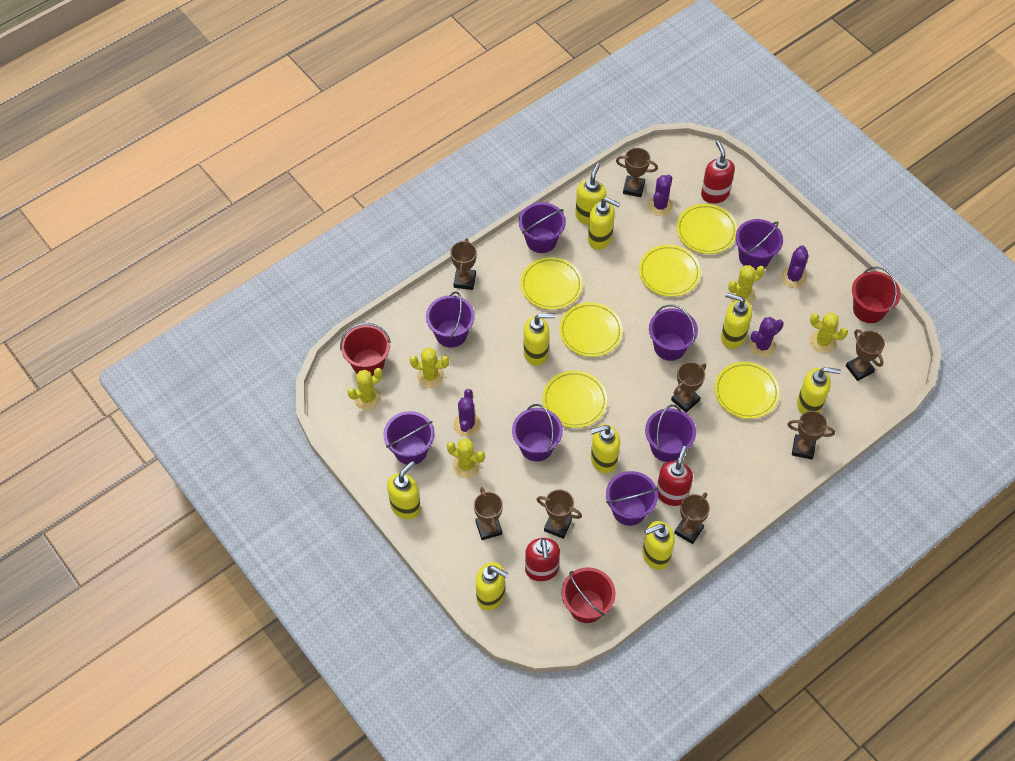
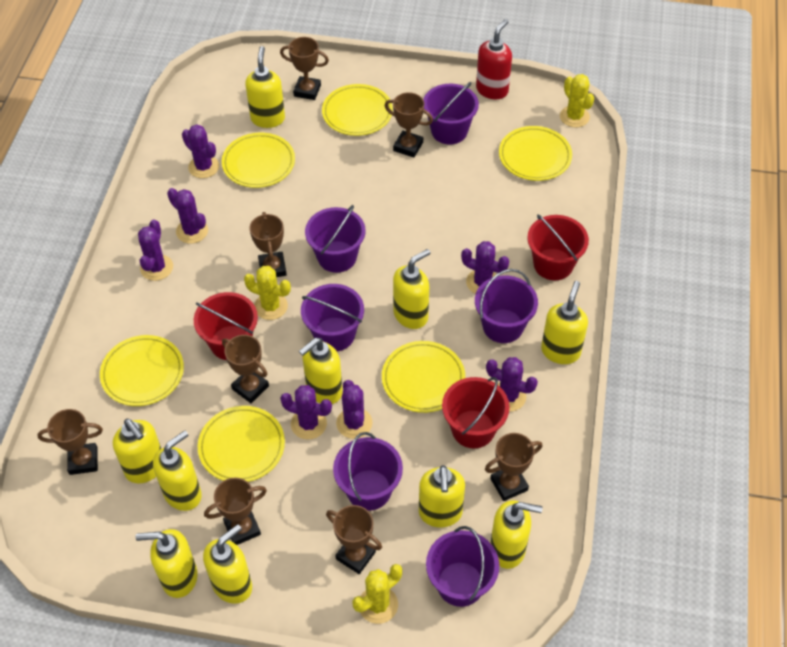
purple bucket: [383,411,435,465] [426,291,475,348] [512,404,563,461] [519,202,566,253] [606,471,658,526] [645,405,696,462] [649,304,698,361] [736,219,783,270] = 8 -> [301,284,364,351] [305,205,366,273] [333,432,403,511] [423,82,479,145] [426,526,499,607] [475,269,538,343] = 6
purple cactus: [453,389,481,437] [648,175,673,216] [749,317,784,357] [781,245,809,288] = 4 -> [138,219,173,281] [167,188,208,244] [182,124,219,178] [280,385,332,440] [336,380,373,439] [461,241,509,294] [486,357,538,412] = 7
red soap dispenser: [525,538,560,581] [657,446,693,506] [701,141,735,203] = 3 -> [476,19,512,99] = 1
yellow cactus: [347,368,382,410] [410,348,449,388] [447,439,485,478] [728,265,765,304] [810,313,848,353] = 5 -> [244,266,291,320] [353,564,402,624] [560,74,594,128] = 3
yellow soap dispenser: [387,461,421,519] [476,562,509,611] [523,314,555,366] [575,163,606,225] [588,197,620,250] [590,424,620,474] [642,521,675,570] [721,293,752,349] [797,367,841,414] = 9 -> [113,419,161,483] [136,529,198,598] [153,431,202,511] [203,524,252,604] [245,46,285,128] [299,338,343,404] [393,249,431,329] [419,465,465,528] [490,500,543,569] [541,281,588,364] = 10

